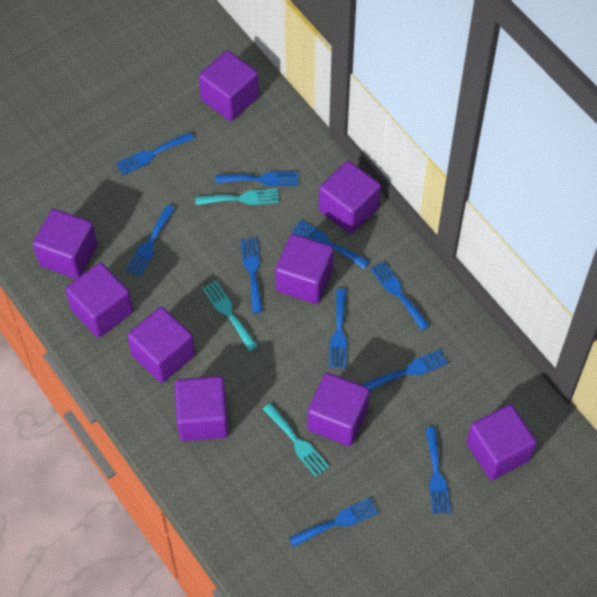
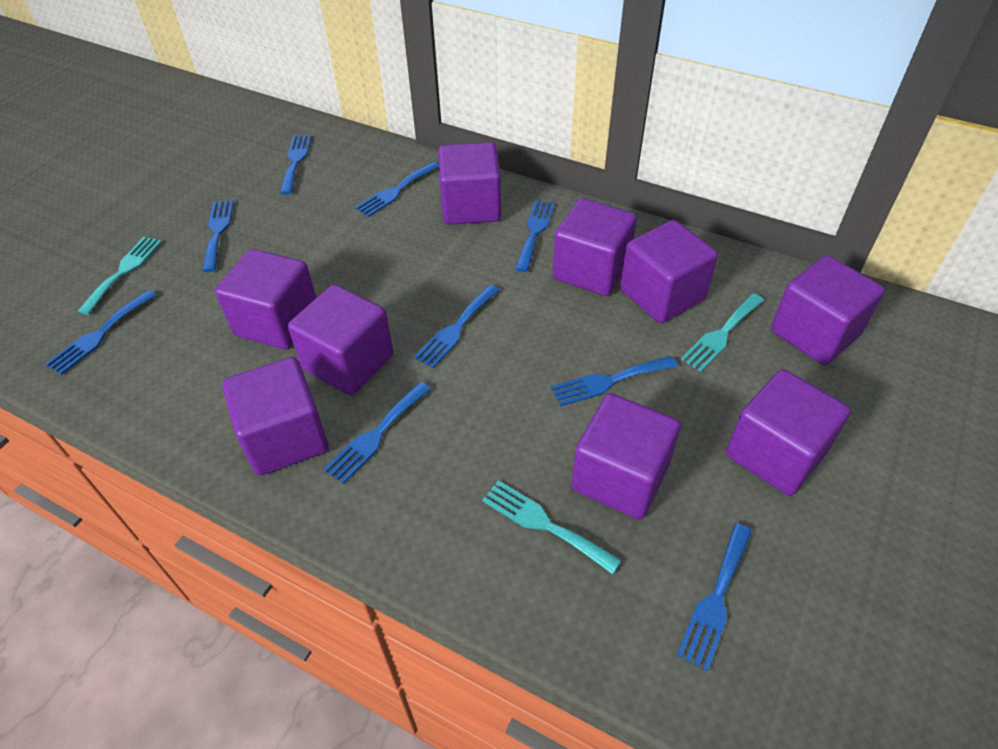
blue fork: [116,132,194,175] [126,205,175,277] [215,172,298,186] [240,238,263,313] [289,498,379,547] [291,220,369,269] [329,289,347,368] [363,349,448,391] [370,261,430,331] [425,427,451,514] = 10 -> [45,290,156,375] [202,200,234,272] [280,135,311,195] [324,382,431,484] [355,162,439,217] [414,285,499,368] [515,200,555,272] [551,356,677,406] [677,523,752,671] = 9

